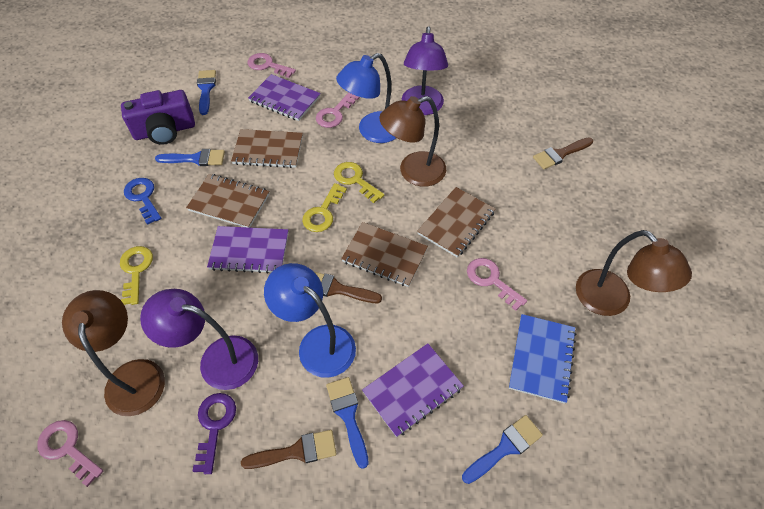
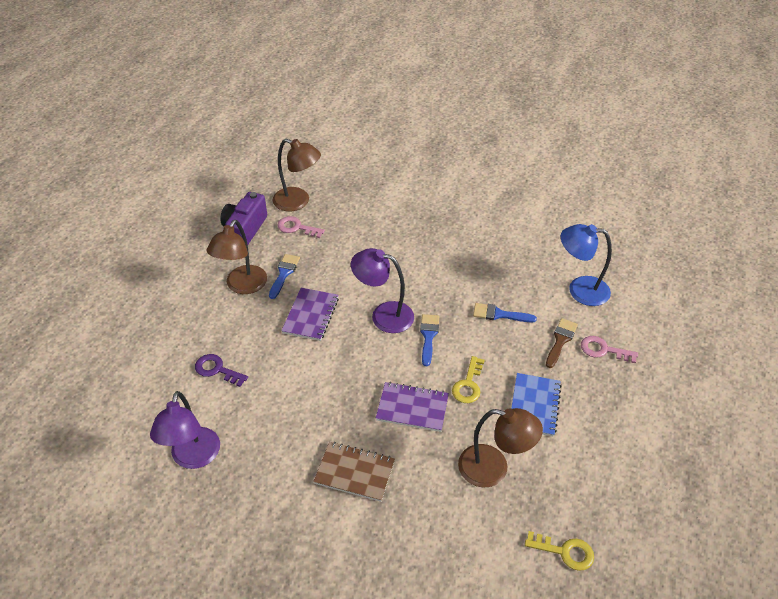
blue brush: [155,149,225,166] [197,70,216,115] [326,377,369,469] [462,415,543,484] = 4 -> [269,254,300,299] [420,314,439,366] [473,303,537,322] = 3
blue key: [124,178,161,225] = 1 -> none = 0
blue lamp: [264,263,356,378] [336,53,396,143] = 2 -> [561,224,612,306] = 1
brown brush: [241,430,337,469] [315,272,382,303] [533,137,593,169] = 3 -> [546,318,578,368] = 1
brown notebook: [186,174,269,228] [231,129,303,168] [341,222,428,287] [417,187,495,257] = 4 -> [313,442,395,502] = 1
pink key: [37,420,103,487] [248,53,296,78] [316,92,360,128] [467,258,527,311] = 4 -> [277,216,325,238] [581,336,638,363] = 2
purple notebook: [207,226,288,274] [248,74,321,121] [362,343,464,437] = 3 -> [281,288,339,341] [376,382,449,432] = 2
yellow key: [120,246,153,305] [302,183,347,232] [334,162,384,203] = 3 -> [452,356,485,403] [525,531,594,571] = 2

